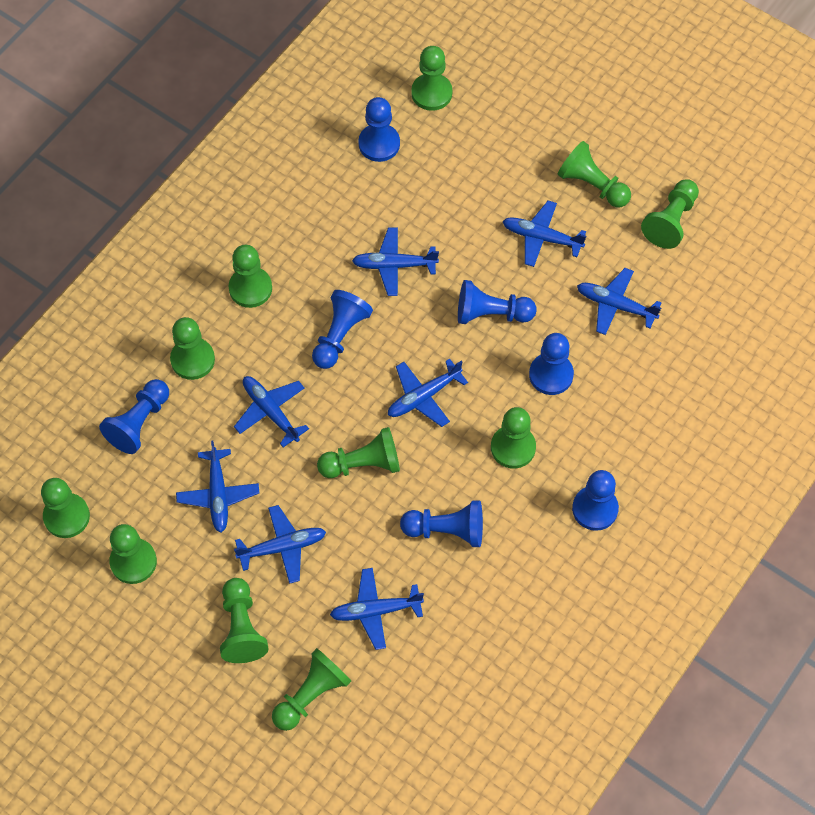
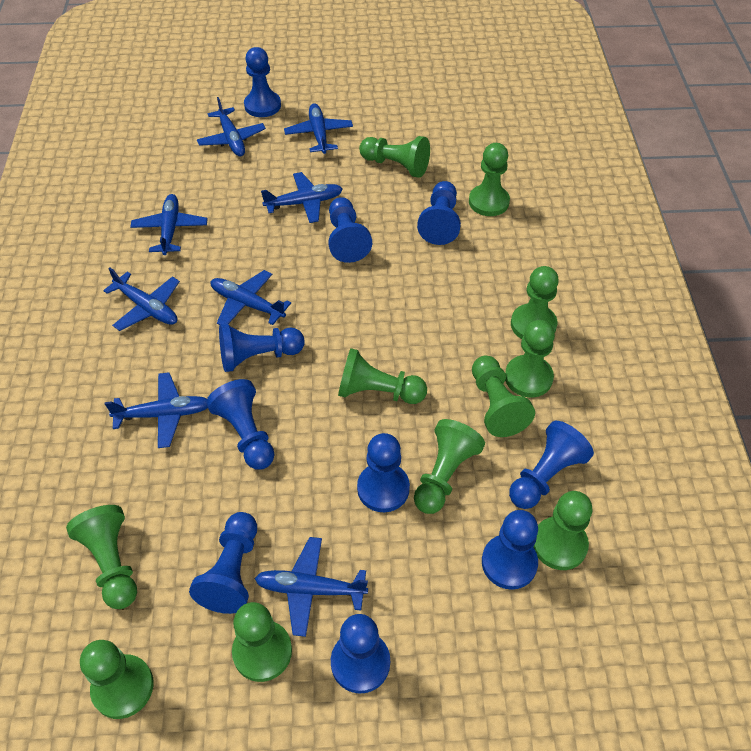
blue pawn: [99,379,169,454] [312,290,373,369] [358,97,400,162] [400,501,483,547] [458,280,537,324] [529,333,574,395] [572,470,619,531] = 7 -> [189,512,257,614] [206,379,274,470] [219,323,305,372] [244,47,281,117] [328,197,372,263] [331,614,390,694] [357,433,410,512] [417,181,461,245] [482,510,538,590] [509,421,594,509] = 10

